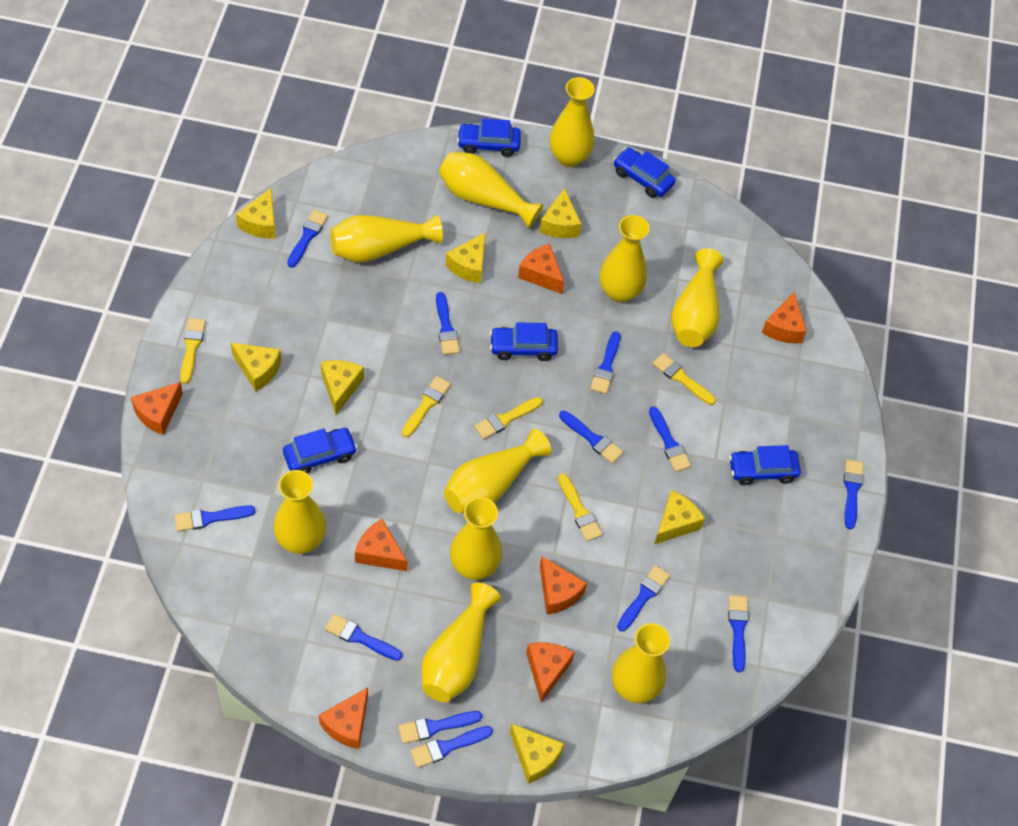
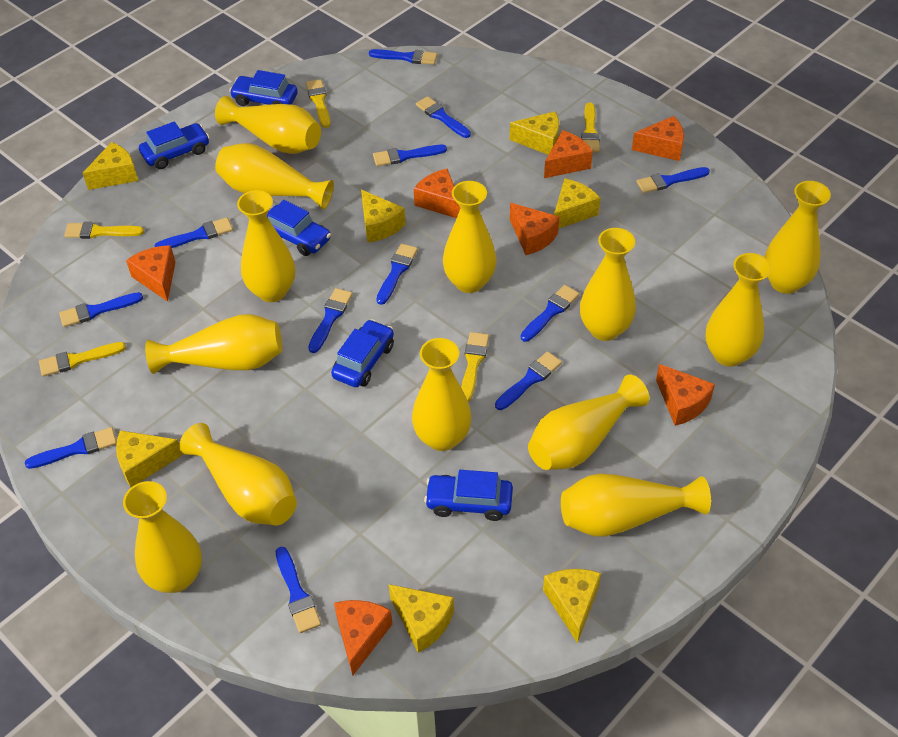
yellow vase: [273,470,326,554] [330,215,443,262] [421,583,501,702] [439,152,543,229] [444,429,551,513] [450,497,503,580] [549,77,595,167] [600,215,649,303] [612,623,670,703] [671,248,723,347] = 10 -> [123,481,202,593] [145,314,282,374] [179,423,297,526] [215,96,321,154] [215,143,334,210] [237,190,295,302] [412,338,472,451] [443,181,497,293] [528,374,649,470] [561,473,711,536] [580,228,636,341] [705,253,772,367] [764,181,831,294] = 13

